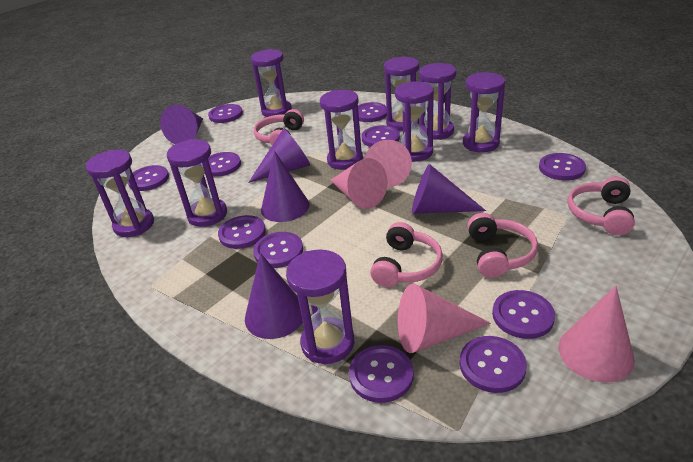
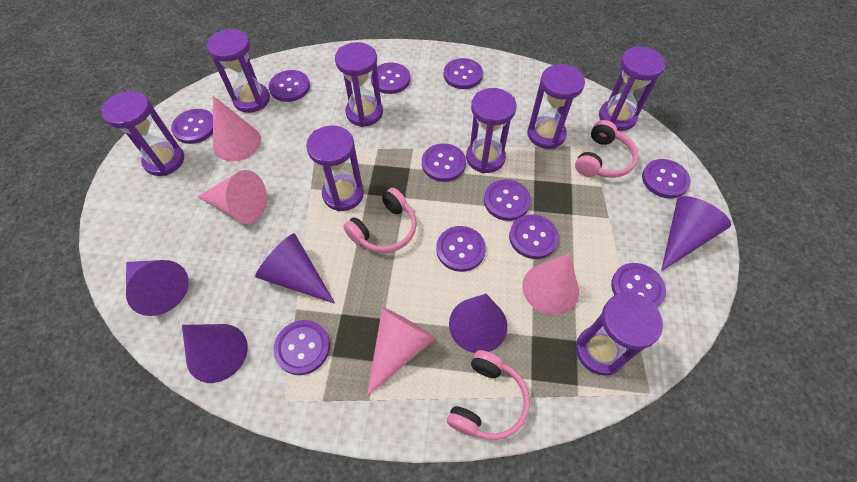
pink headphones: [254,109,304,145] [370,222,443,287] [467,213,538,278] [568,177,635,235] = 4 -> [343,188,417,253] [447,350,530,440] [575,120,639,178] = 3
purple hourglass: [86,149,154,237] [167,139,227,227] [251,49,292,117] [286,249,354,364] [320,90,363,170] [384,56,419,131] [395,81,434,162] [419,63,456,140] [463,72,505,152] = 9 -> [102,91,184,176] [206,29,270,113] [306,125,364,211] [335,42,383,127] [466,88,516,173] [527,64,585,149] [576,292,663,376] [599,47,666,131] = 8

